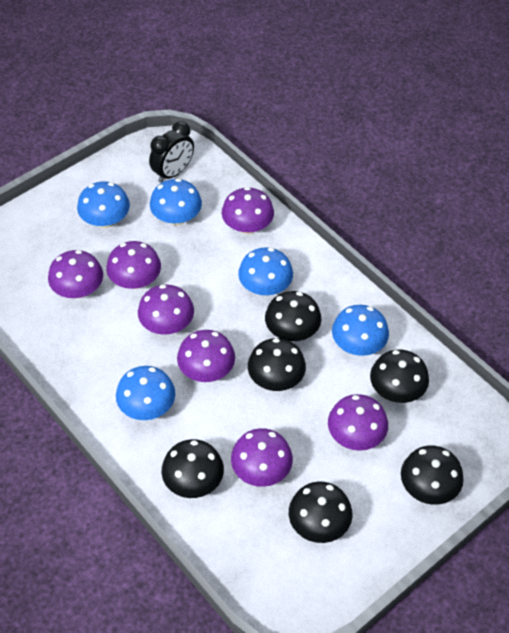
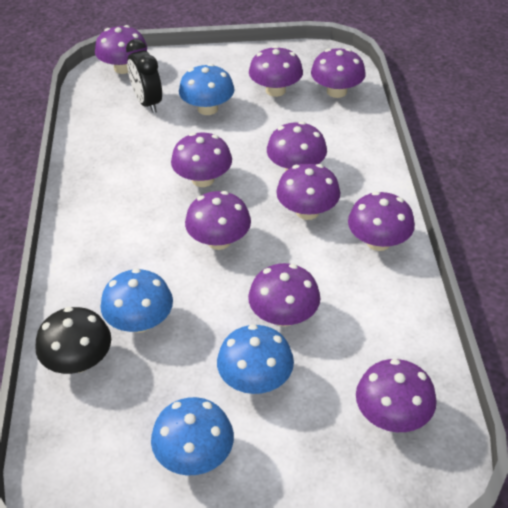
black mushroom: [162,439,224,498] [248,338,306,391] [265,291,321,341] [289,481,352,543] [370,349,429,403] [401,446,464,505] = 6 -> [35,307,111,374] = 1
blue mushroom: [77,181,130,228] [116,366,175,420] [150,178,202,225] [238,247,293,296] [332,305,389,356] = 5 -> [100,268,173,333] [151,397,234,475] [179,64,235,115] [217,324,294,394] = 4
purple mushroom: [48,250,103,298] [106,241,161,289] [138,284,194,335] [177,330,235,382] [222,187,274,234] [231,428,293,487] [328,394,388,451] = 7 -> [95,25,147,74] [171,132,232,187] [185,191,251,250] [248,263,320,327] [249,46,303,97] [267,121,327,171] [276,163,340,220] [311,48,366,98] [348,192,415,251] [356,359,437,432] = 10

